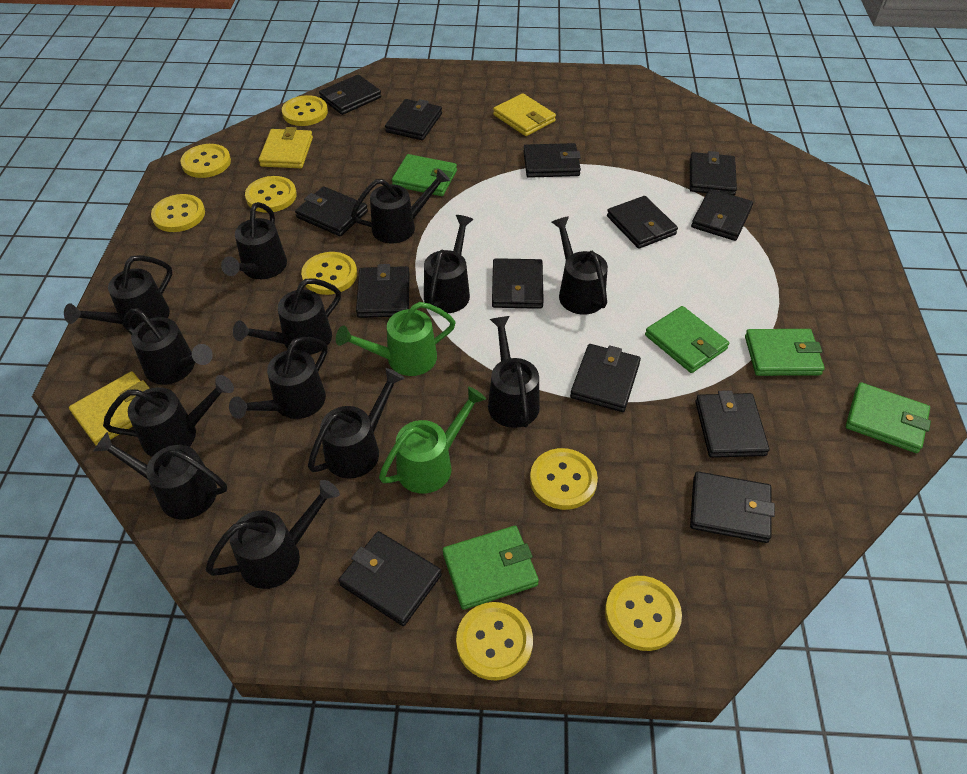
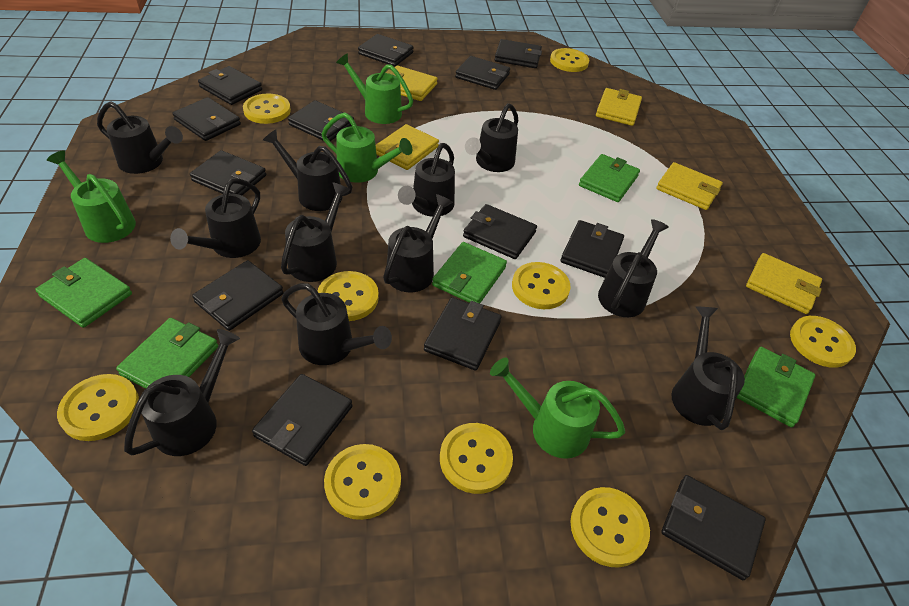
black watering can: [64,255,172,329] [93,432,227,520] [103,375,234,457] [124,308,213,384] [206,480,340,589] [221,202,287,279] [229,337,327,419] [233,278,341,355] [308,368,405,479] [351,168,450,244] [424,215,474,313] [488,316,540,428] [552,216,608,315] = 13 -> [97,101,183,174] [124,329,240,456] [170,178,261,258] [263,129,352,211] [281,182,351,282] [281,283,392,365] [383,194,453,292] [398,143,455,217] [465,103,518,172] [598,219,669,317] [671,307,745,430] = 11
green watering can: [336,302,456,376] [379,386,486,494] = 2 -> [47,150,136,243] [321,112,412,183] [336,53,413,124] [490,358,625,459] = 4
yellow button: [151,194,205,232] [180,144,231,178] [245,176,297,213] [282,95,328,126] [301,252,357,295] [456,602,533,681] [530,448,598,510] [605,576,682,651] = 8 -> [57,374,139,441] [243,93,291,124] [317,271,379,321] [324,444,401,520] [440,423,513,494] [512,262,570,309] [550,48,589,72] [570,487,650,568] [790,316,856,368] = 9
yellow wallet: [69,372,150,446] [259,127,313,168] [493,93,556,136] = 3 -> [376,124,439,170] [386,65,438,101] [596,88,642,126] [656,162,723,210] [746,253,822,314] = 5

